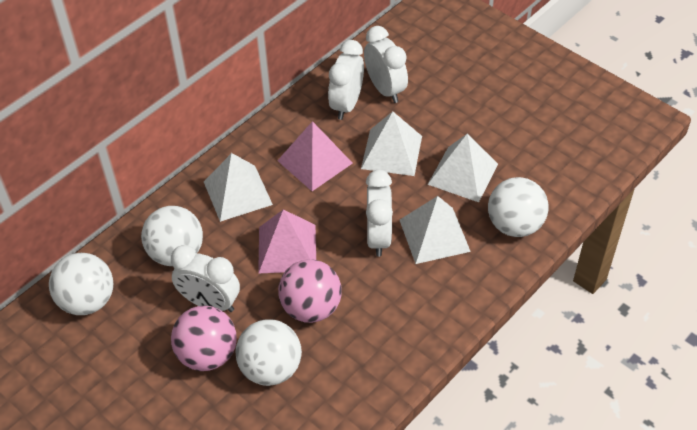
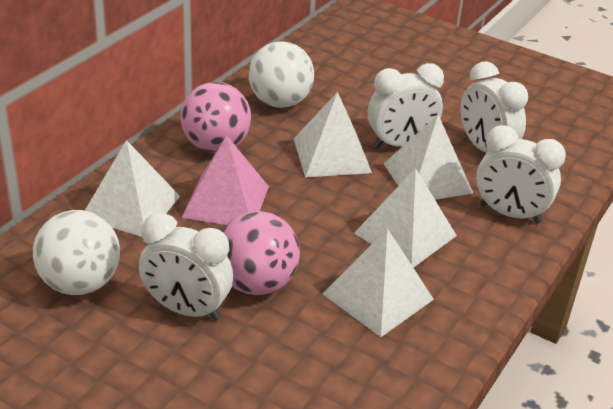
pink pyramid: [258,209,316,273] [277,121,353,191] = 2 -> [182,136,269,225] = 1
white ball: [49,253,113,315] [141,206,203,266] [235,319,302,386] [488,177,548,237] = 4 -> [33,210,120,295] [249,41,314,108] = 2
white pyramid: [204,153,273,222] [361,112,422,176] [400,196,471,264] [427,133,498,202] = 4 -> [85,140,180,237] [294,92,372,177] [323,228,434,337] [354,168,457,268] [384,115,473,200] = 5

